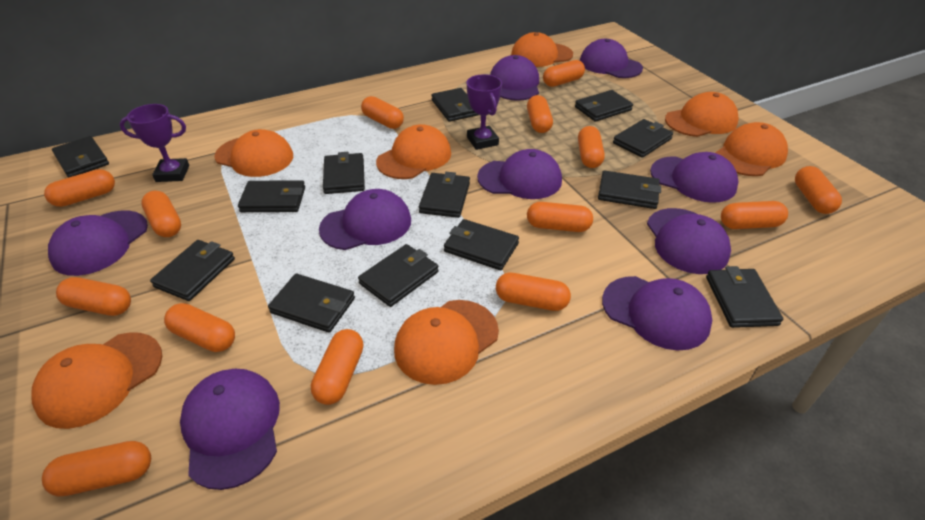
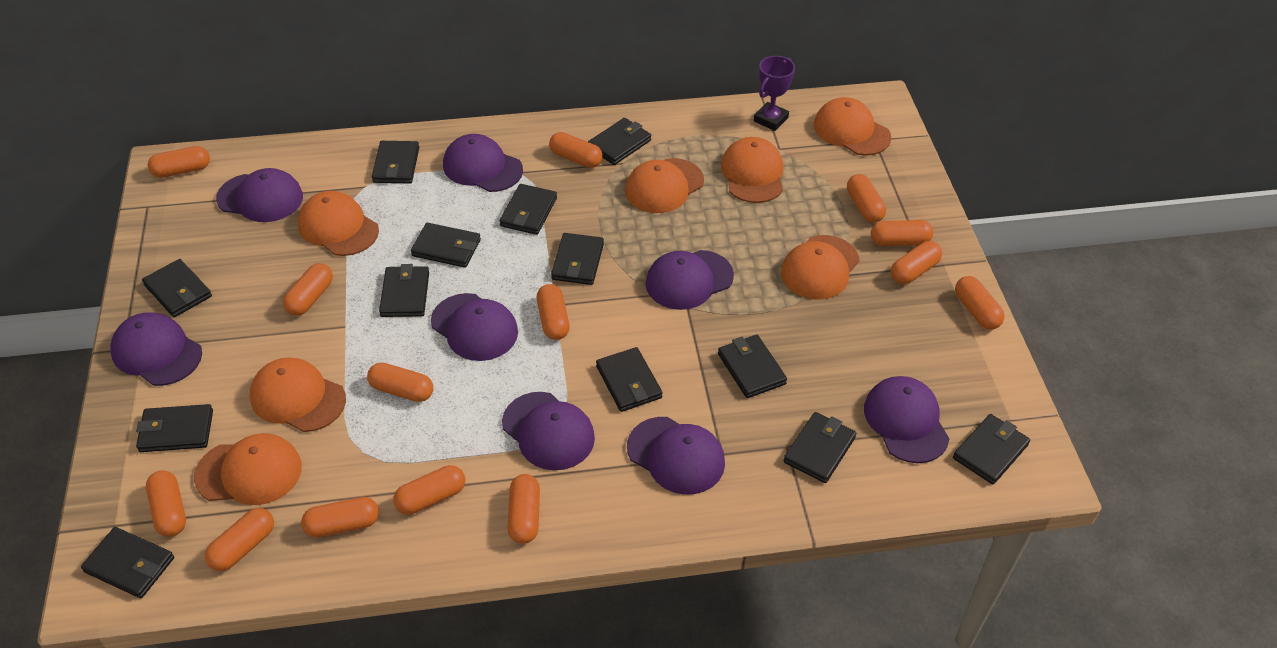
purple cap: [48,211,148,276] [180,369,280,490] [319,189,411,250] [477,149,562,199] [490,55,539,101] [580,39,643,78] [602,276,712,350] [647,208,731,274] [650,152,738,203] = 9 -> [110,312,202,386] [216,168,303,222] [431,293,518,361] [443,134,523,192] [502,392,595,470] [627,417,725,495] [646,250,734,310] [864,376,949,463] = 8
purple trophy: [120,104,189,182] [467,74,502,150] = 2 -> [754,56,795,131] = 1

